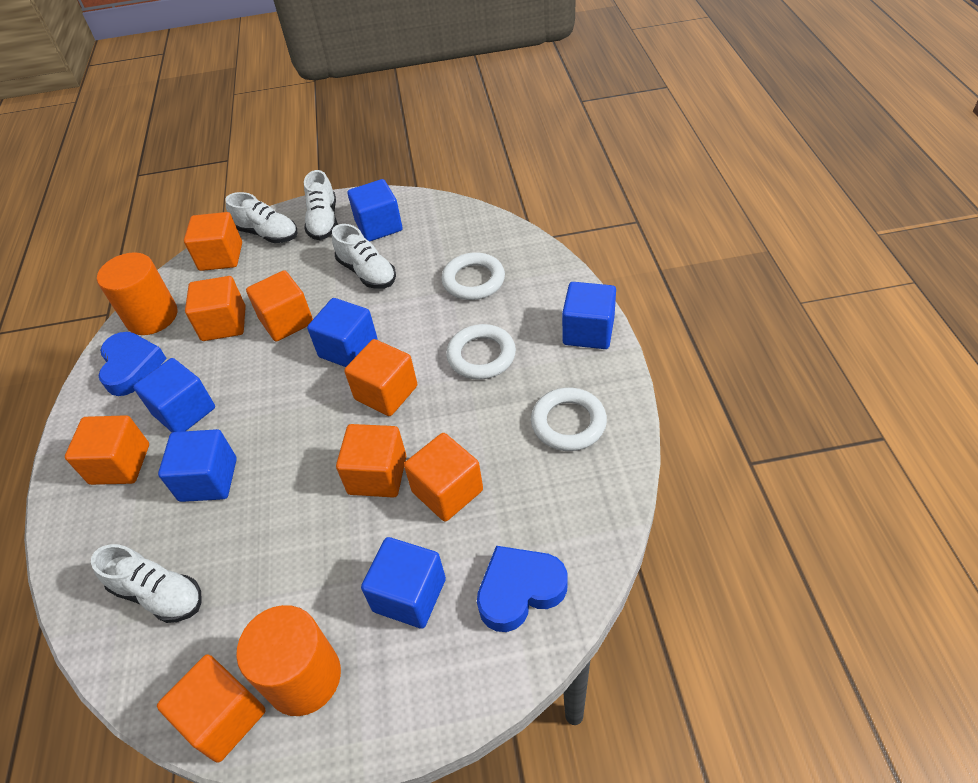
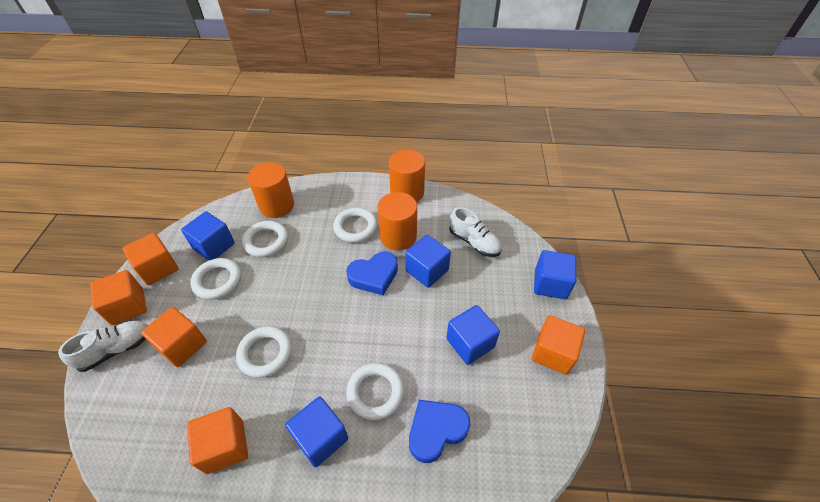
blue cube: [133,358,215,432] [158,429,237,502] [307,298,378,367] [348,179,402,242] [361,537,446,629] [562,282,616,349] = 6 -> [181,211,235,260] [285,397,348,467] [405,235,451,288] [446,305,500,365] [534,250,576,299] = 5
orange cube: [65,415,149,485] [157,654,265,763] [184,212,242,271] [185,276,246,341] [246,270,313,342] [336,424,406,498] [344,339,417,416] [404,433,483,522] = 8 -> [90,270,147,325] [123,233,179,285] [141,307,207,367] [187,407,248,474] [532,315,585,375] = 5
orange cylinder: [97,252,177,335] [236,605,341,716] = 2 -> [248,162,294,218] [378,192,417,250] [389,150,425,202] = 3
white ring: [442,252,505,300] [446,324,516,380] [531,388,607,451] = 3 -> [191,258,241,300] [236,326,292,378] [242,221,288,257] [333,208,378,243] [346,363,404,420] = 5
white shoe: [91,544,202,623] [225,192,298,243] [304,170,338,240] [332,224,396,289] = 4 -> [58,321,148,372] [449,207,502,257] = 2

